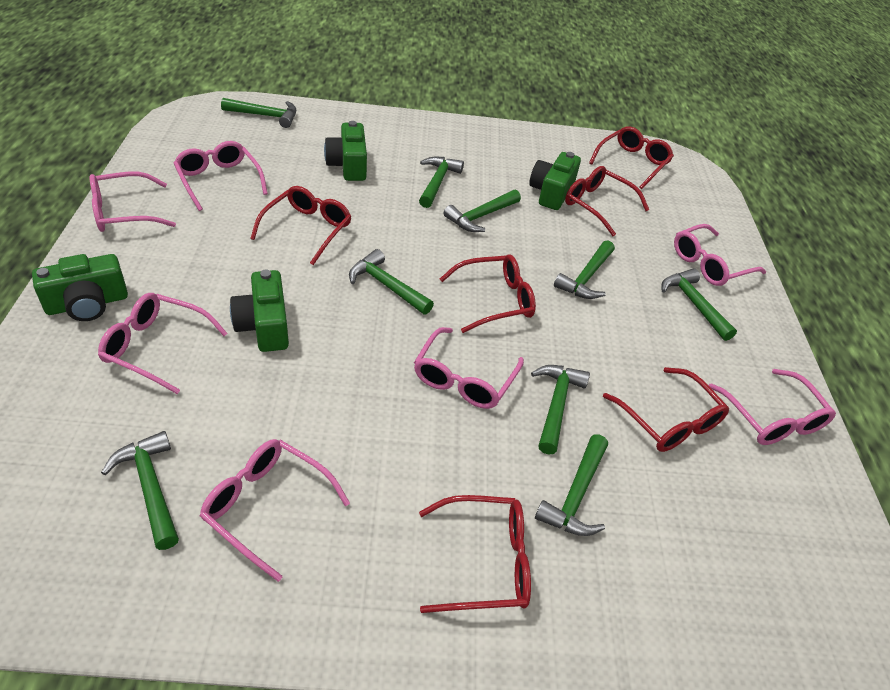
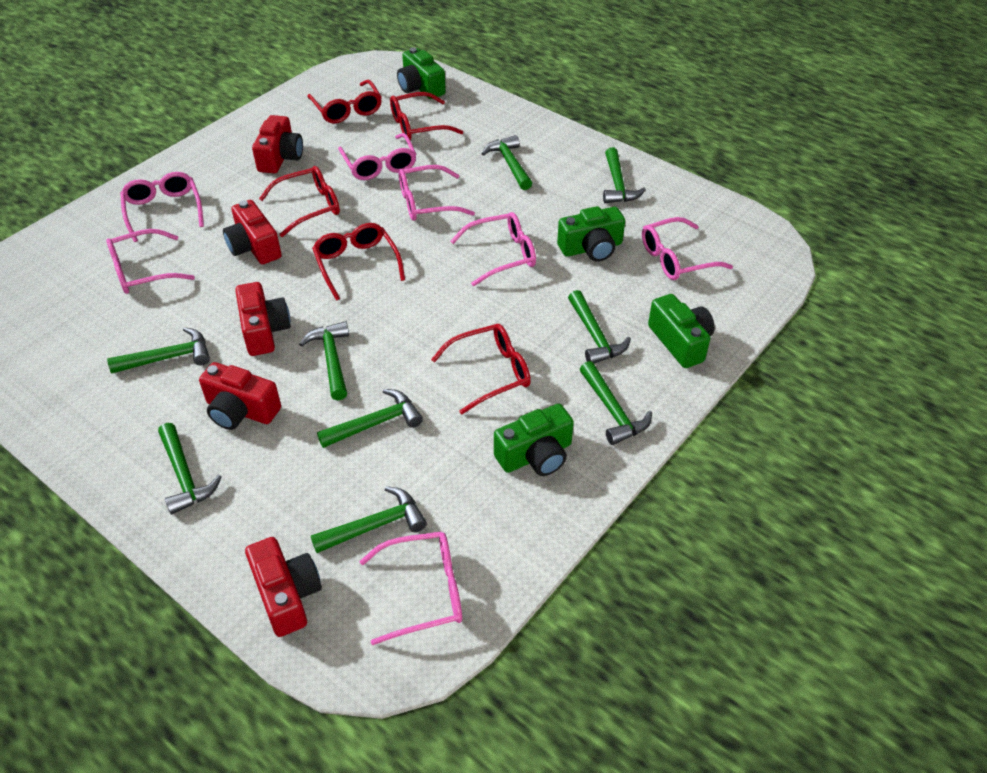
red camera: none = 0 -> [199,362,281,430] [223,200,282,264] [235,282,291,356] [245,537,322,637] [252,115,303,173] = 5
red glasses: [250,186,352,265] [419,495,531,613] [440,254,536,333] [565,166,649,236] [589,127,674,189] [603,367,729,452] = 6 -> [259,166,340,237] [307,80,382,123] [312,223,405,301] [390,92,463,140] [431,324,531,415] = 5

